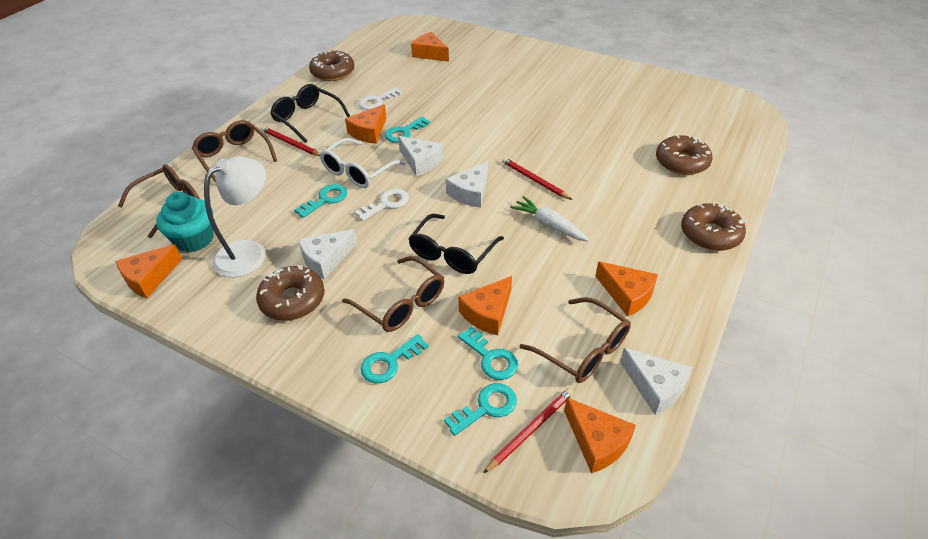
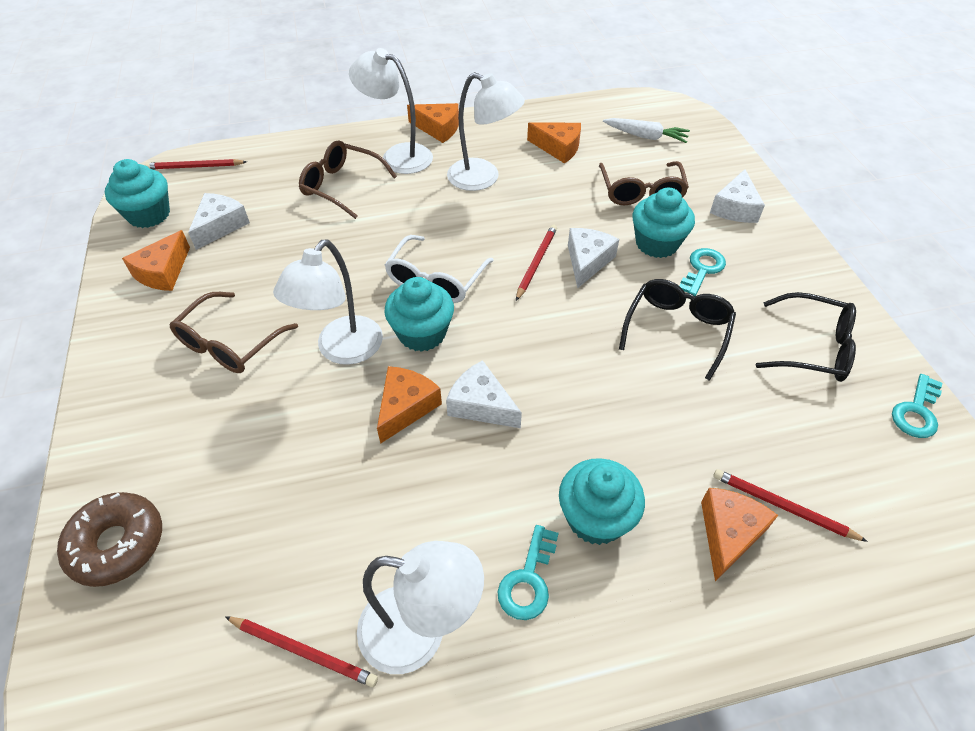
brown donut: [256,265,325,321] [309,51,355,81] [656,134,713,175] [681,202,746,251] = 4 -> [57,492,162,587] = 1
brown glasses: [118,164,200,238] [192,120,277,183] [342,256,444,332] [519,297,631,383] = 4 -> [170,292,298,373] [299,140,397,219] [599,161,689,205] = 3
orange cheese: [116,244,182,298] [345,104,387,144] [411,32,449,62] [458,276,512,335] [564,398,636,474] [595,261,658,317] = 6 -> [122,230,190,291] [377,366,442,444] [407,103,459,143] [527,122,581,163] [701,488,778,582] = 5
red pencil: [262,126,320,156] [483,388,574,473] [502,157,572,200] = 3 -> [145,159,247,170] [225,616,378,687] [516,225,557,301] [713,469,868,542] = 4
turquoise cupcake: [156,192,213,252] = 1 -> [105,159,170,228] [385,277,454,352] [559,458,645,545] [633,187,695,258] = 4
turquoise key: [294,184,347,218] [361,334,429,384] [385,117,430,143] [444,383,517,436] [458,326,518,380] = 5 -> [498,525,559,620] [680,248,726,296] [892,374,942,438] = 3
white key: [354,189,409,221] [358,87,403,110] = 2 -> none = 0
white lamp: [204,156,266,277] = 1 -> [273,240,383,365] [349,48,433,174] [357,541,484,674] [447,72,525,191] = 4

